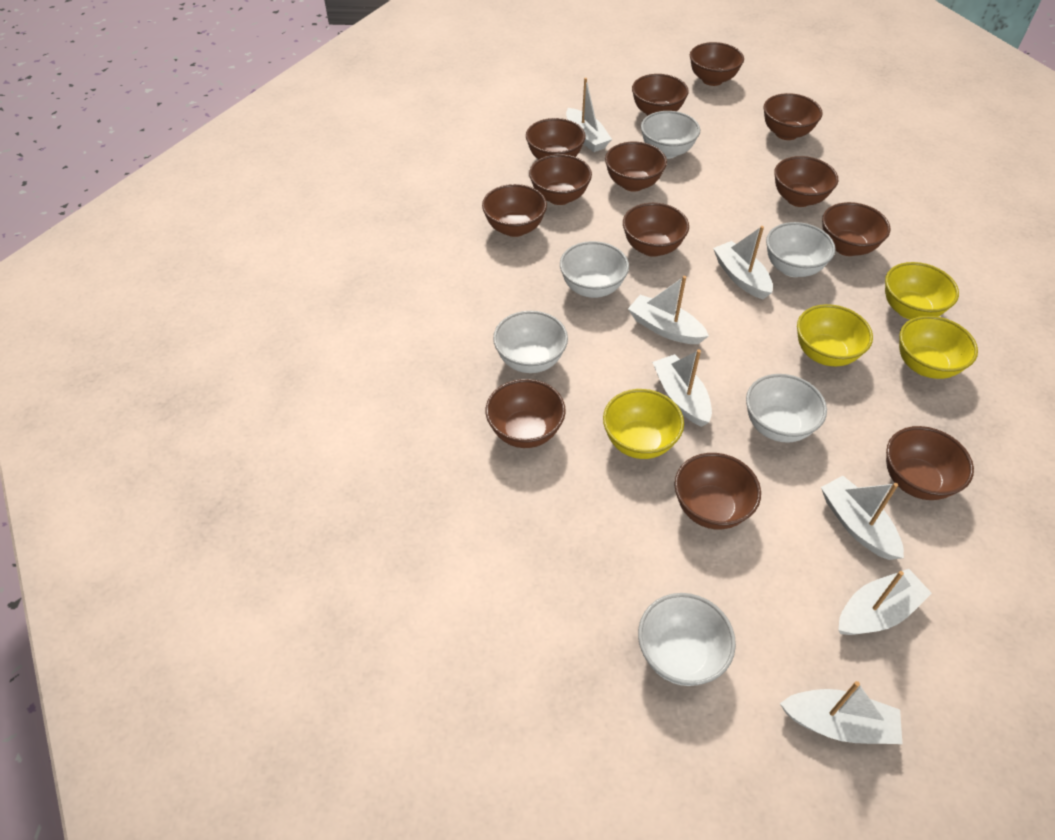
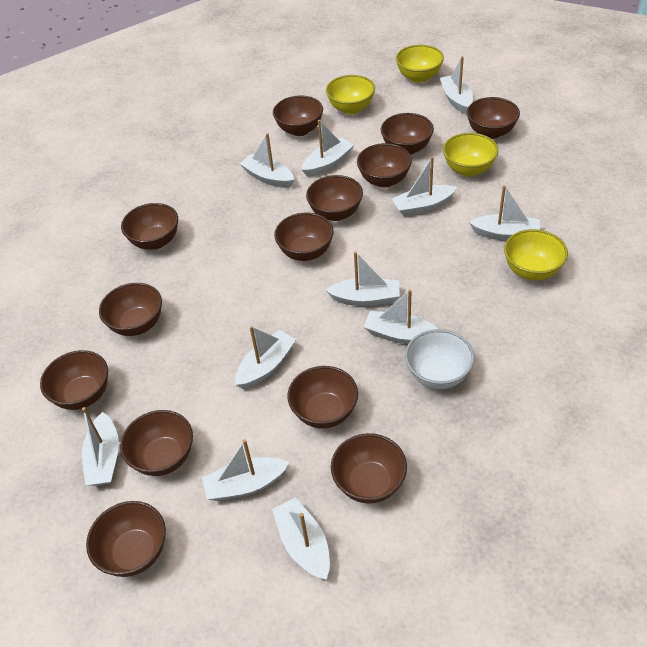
white boat: [566,78,612,152] [628,276,709,344] [652,349,712,427] [713,226,773,299] [780,681,903,744] [821,476,904,560] [838,569,932,635] = 7 -> [82,407,119,486] [202,439,290,501] [235,326,296,389] [239,133,294,188] [272,497,330,580] [302,120,354,177] [326,252,400,306] [364,289,438,344] [392,156,457,216] [440,56,473,114] [469,185,540,241] = 11
white bowl: [493,311,568,373] [560,241,629,298] [638,593,736,686] [641,111,700,159] [746,374,827,443] [766,222,836,277] = 6 -> [405,329,475,389] = 1

